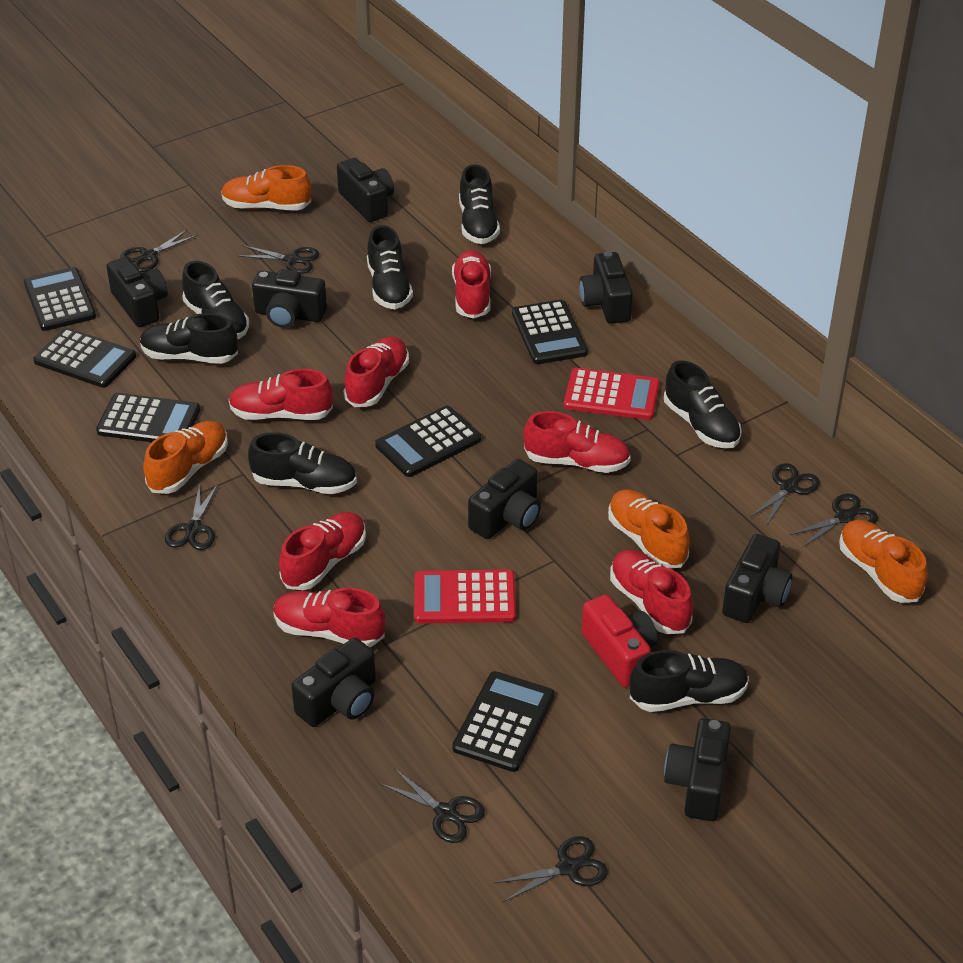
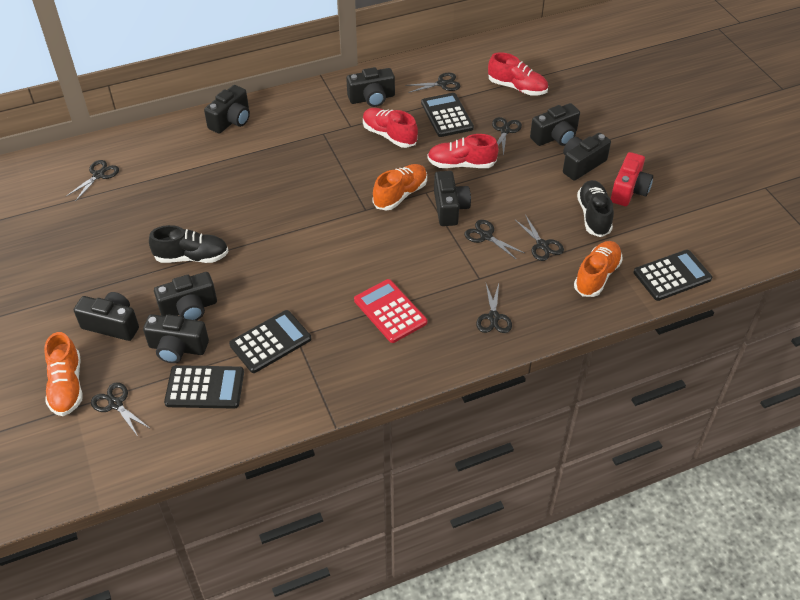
black calculator: [24,267,96,331] [33,328,136,388] [96,393,200,442] [375,406,481,477] [452,671,554,772] [512,300,588,364] = 6 -> [164,365,244,409] [229,310,311,373] [421,93,474,137] [634,250,712,301] = 4
black shoe: [140,313,238,364] [182,261,249,339] [248,432,357,494] [367,225,413,309] [459,164,500,244] [630,650,749,712] [664,360,742,449] = 7 -> [149,225,229,263] [577,180,614,237] = 2
orange shoe: [143,421,228,494] [221,165,311,211] [608,489,690,569] [839,520,928,603] = 4 -> [44,332,83,416] [373,164,427,210] [574,241,623,297] = 3
red calculator: [414,570,516,624] [564,368,660,420] = 2 -> [354,279,427,343] = 1
red shoe: [229,369,333,420] [273,588,385,647] [279,512,366,590] [343,336,409,407] [452,250,491,319] [523,411,631,473] [610,549,693,634] = 7 -> [363,108,418,148] [427,134,499,168] [488,52,548,96] = 3

